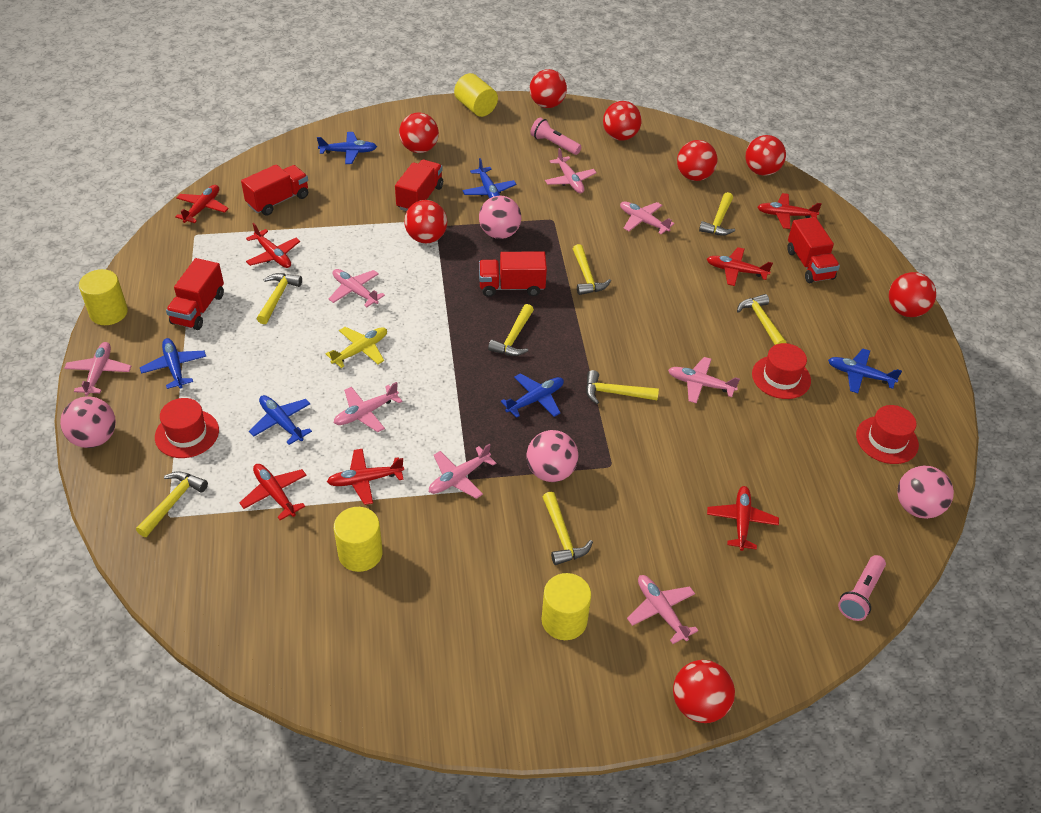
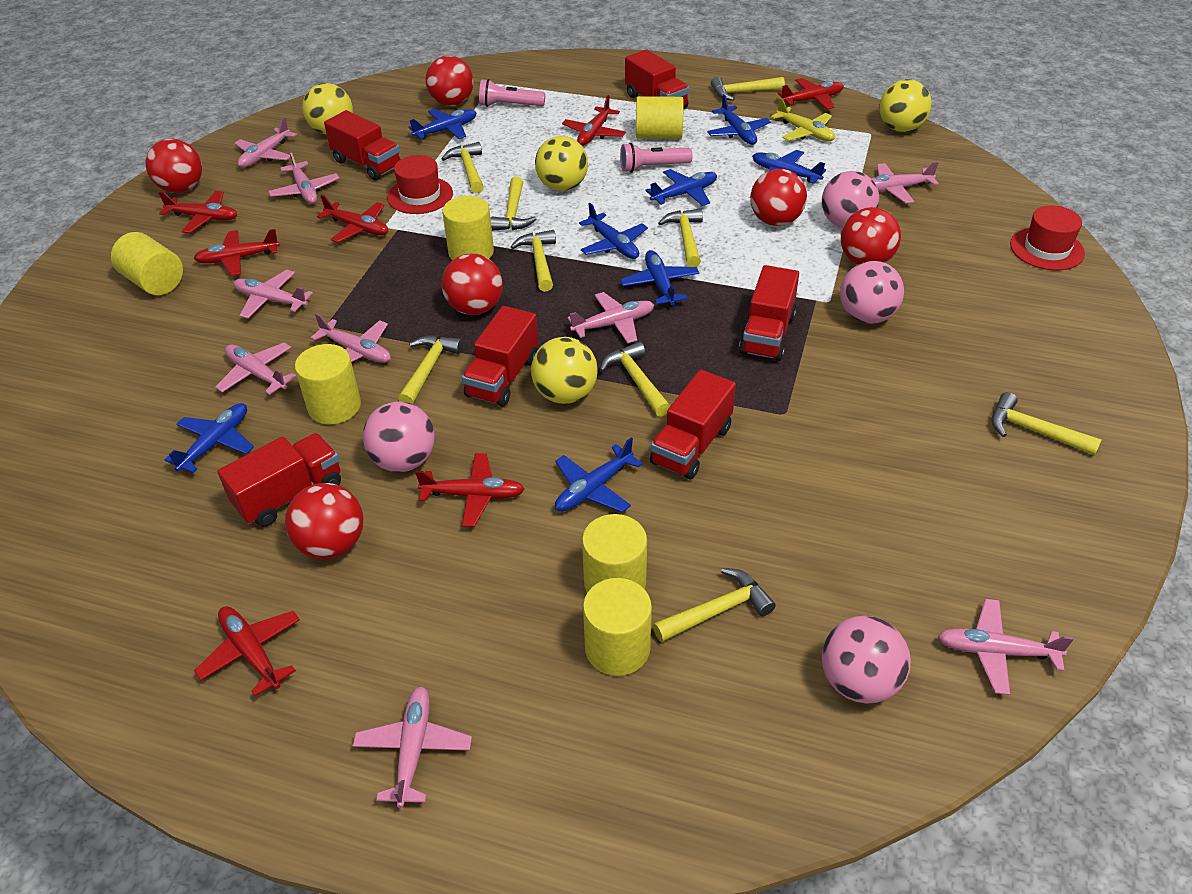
blue plane: [140,338,206,389] [249,395,312,445] [317,132,377,164] [463,158,516,198] [501,373,564,418] [828,349,902,393] = 6 -> [165,403,254,473] [408,109,476,139] [555,438,643,513] [579,203,648,259] [620,250,699,305] [645,169,717,206] [707,94,771,145] [752,150,826,184] = 8
pink plane: [64,342,131,396] [328,269,385,307] [334,382,402,432] [429,443,496,499] [545,148,597,193] [620,201,675,234] [627,575,698,644] [668,357,740,404] = 8 -> [215,342,297,395] [233,270,313,319] [234,117,297,168] [268,150,340,204] [310,313,391,363] [353,686,472,808] [567,292,654,343] [871,162,939,204] [938,599,1074,695] = 9
red ball: [399,112,439,153] [404,200,447,243] [530,69,567,108] [603,101,642,141] [673,660,735,723] [677,140,717,181] [746,135,786,176] [889,272,936,317] = 8 -> [145,139,202,193] [285,483,364,559] [425,56,474,106] [442,253,503,315] [750,169,807,226] [841,207,901,265] = 6
red hat: [155,398,219,458] [752,343,811,399] [856,405,919,464] = 3 -> [387,155,453,214] [1010,206,1085,270] = 2
red truck: [166,258,224,330] [241,164,308,216] [395,160,443,211] [479,251,547,297] [787,217,840,283] = 5 -> [217,433,341,527] [324,110,401,180] [462,306,538,407] [625,49,689,109] [650,370,736,480] [739,265,799,361] = 6
yellow ball: none = 0 -> [302,83,353,134] [531,337,598,404] [535,136,588,191] [879,79,932,132] = 4
yellow cylinder: [79,269,128,325] [334,507,383,572] [454,73,498,117] [542,573,591,640] = 4 -> [111,232,183,295] [295,344,361,424] [442,196,494,260] [582,514,647,593] [583,578,652,676] [636,96,684,139] = 6
yellow hammer: [136,471,208,537] [257,273,302,324] [488,304,534,356] [543,492,593,565] [573,244,611,295] [586,370,659,404] [699,192,735,236] [737,294,786,345] = 8 -> [398,335,463,404] [441,142,484,193] [491,176,536,231] [510,230,556,292] [600,341,670,417] [653,568,776,642] [658,208,703,267] [711,77,785,101] [991,392,1102,455] = 9

